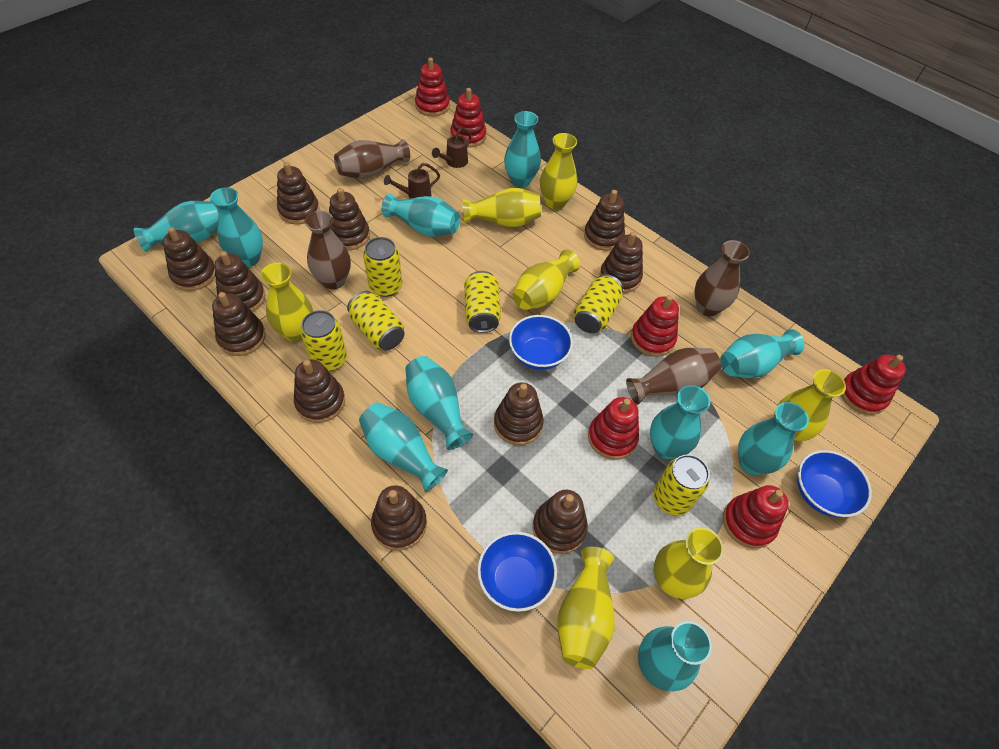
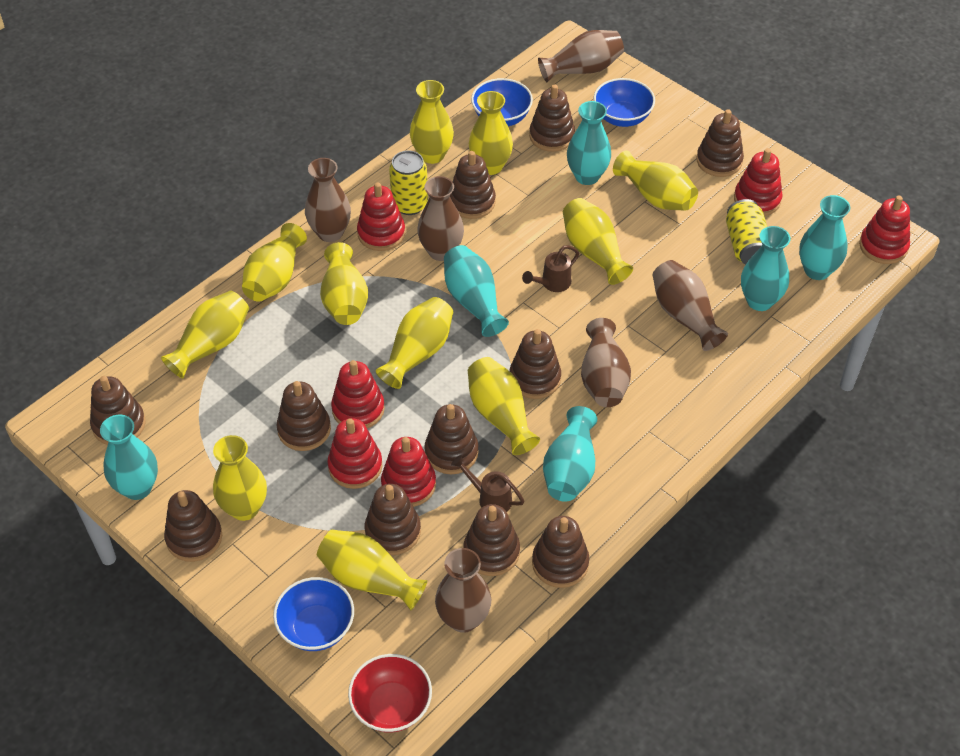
brown vase: [304,210,351,290] [334,139,410,179] [626,348,721,405] [695,240,750,316] = 4 -> [305,158,351,242] [417,176,464,261] [435,548,491,633] [538,30,624,82] [581,318,631,407] [653,260,728,351] = 6
red bowl: none = 0 -> [348,654,432,733] = 1
turquoise vase: [134,201,219,252] [210,187,263,267] [359,402,448,492] [382,193,460,237] [405,356,473,450] [504,111,541,187] [638,621,712,691] [650,385,710,459] [720,329,805,379] [738,402,809,475] = 10 -> [100,415,158,500] [444,245,509,337] [543,406,597,502] [567,101,611,185] [741,226,791,311] [799,195,850,280] = 6
yellow can: [300,310,347,371] [347,291,405,351] [363,237,402,297] [464,271,501,333] [574,274,623,333] [653,454,710,516] = 6 -> [389,151,428,215] [726,199,767,264] = 2
yellow vase: [261,263,313,342] [463,188,541,227] [513,250,580,310] [540,133,577,209] [557,547,615,669] [654,528,723,599] [774,369,846,442] = 7 -> [161,291,249,378] [213,435,267,521] [242,223,307,302] [317,529,427,610] [320,242,368,325] [376,297,453,389] [410,80,454,164] [468,357,540,455] [469,91,513,175] [563,198,633,285] [613,150,698,211] = 11

